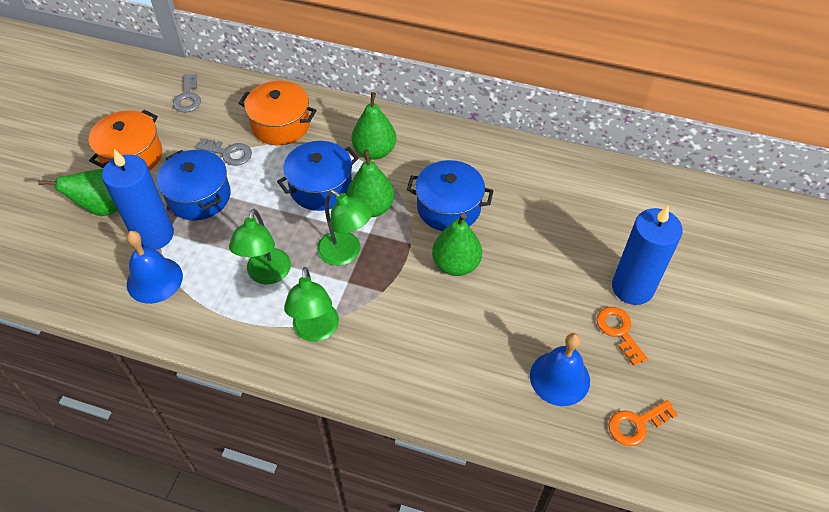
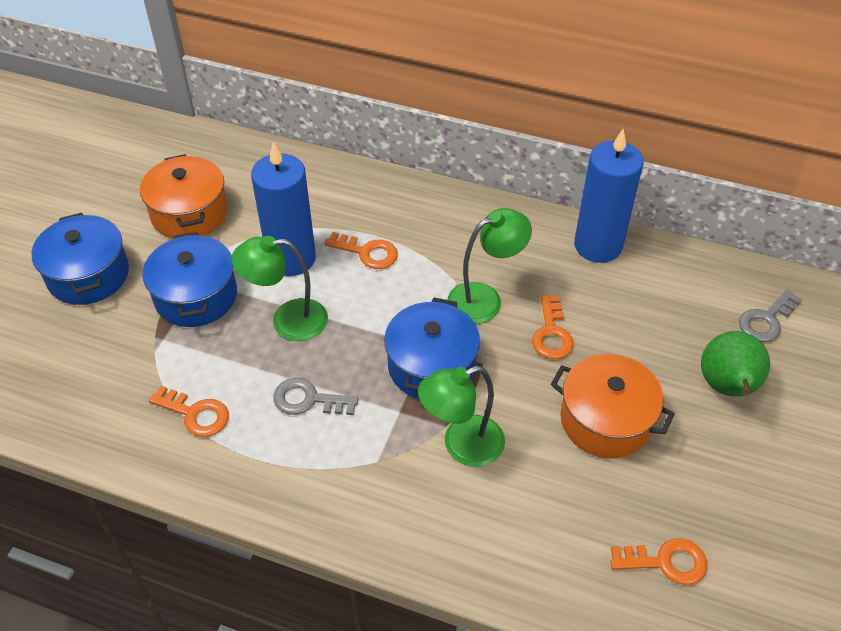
blue bell: [126,231,183,304] [530,333,590,406] = 2 -> none = 0
green pear: [38,169,118,216] [347,150,394,217] [352,92,396,160] [432,213,482,276] = 4 -> [701,331,770,396] = 1
orange key: [597,307,648,366] [609,400,678,446] = 2 -> [149,386,229,437] [325,232,398,269] [532,295,574,359] [610,538,708,585] = 4

